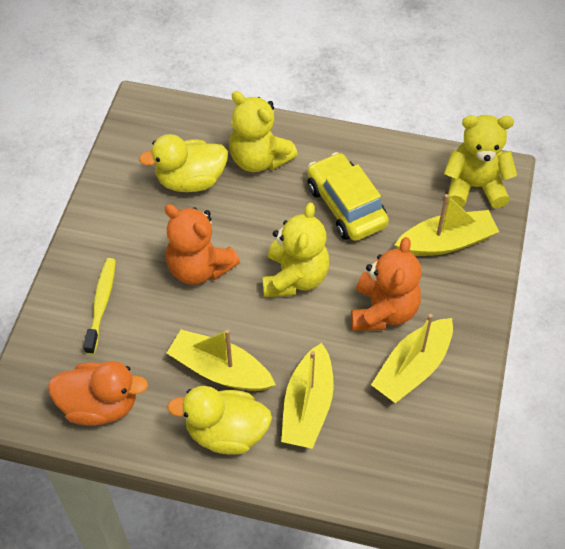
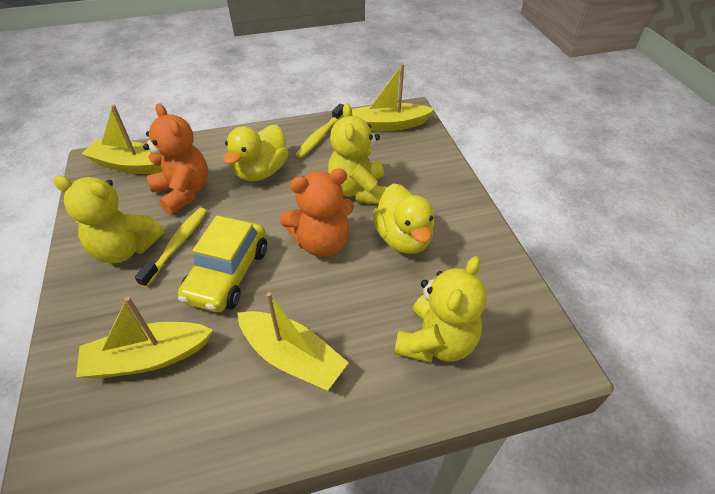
orange duck: [48,361,148,426] = 1 -> none = 0
yellow toothbrush: [83,258,116,355] = 1 -> [135,208,207,288] [295,104,344,158] = 2

